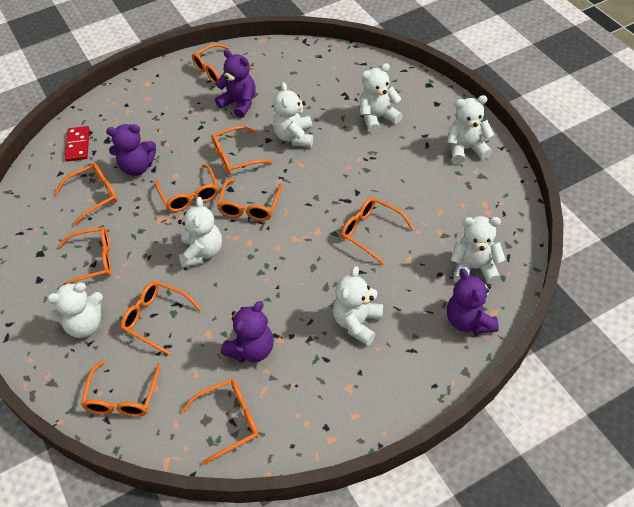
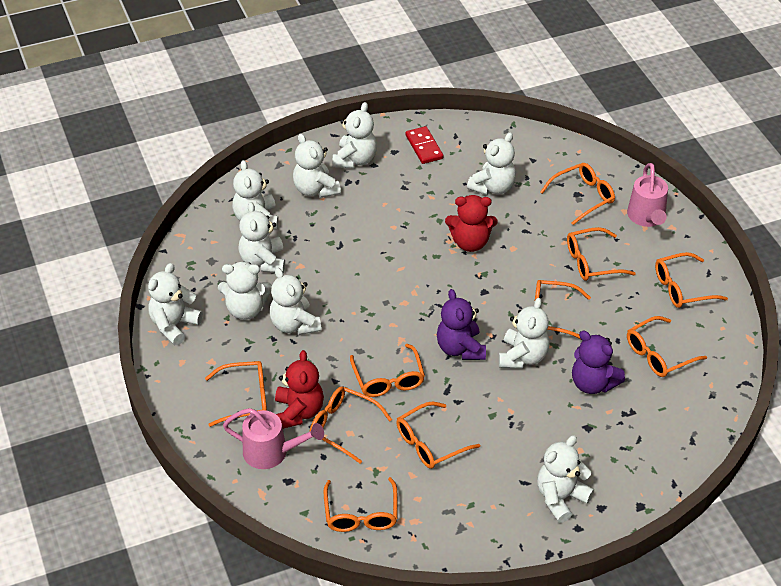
pink watering can: none = 0 -> [223,408,324,469] [627,163,668,227] = 2
purple teddy bear: [106,124,156,176] [215,49,256,118] [221,301,274,362] [447,268,499,334] = 4 -> [437,289,486,360] [572,331,625,394] = 2
red teddy bear: none = 0 -> [275,350,324,429] [445,195,497,252] = 2
white teddy bear: [47,282,103,338] [178,197,222,268] [273,82,313,147] [333,266,383,346] [360,63,403,133] [447,95,494,164] [451,216,506,284] = 7 -> [148,263,203,345] [218,262,272,320] [232,160,278,229] [238,202,285,273] [270,268,322,335] [293,133,341,198] [333,102,377,168] [467,132,516,195] [499,298,549,369] [537,435,594,523] = 10

